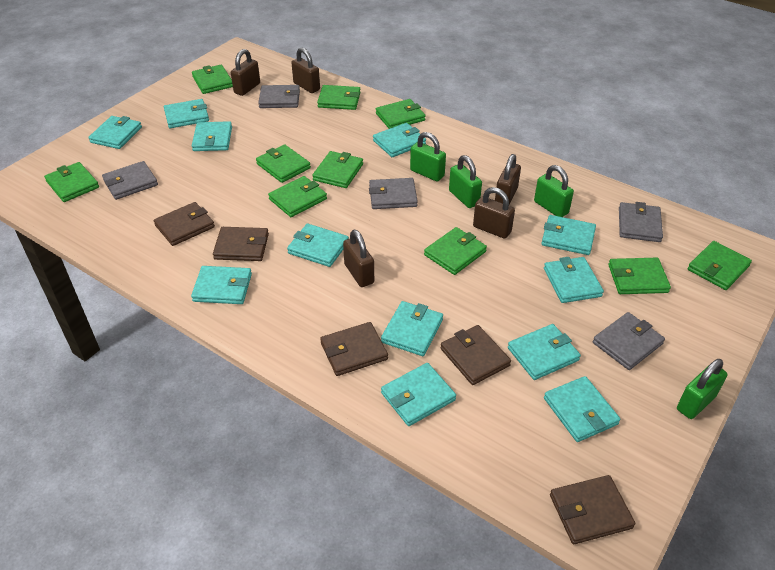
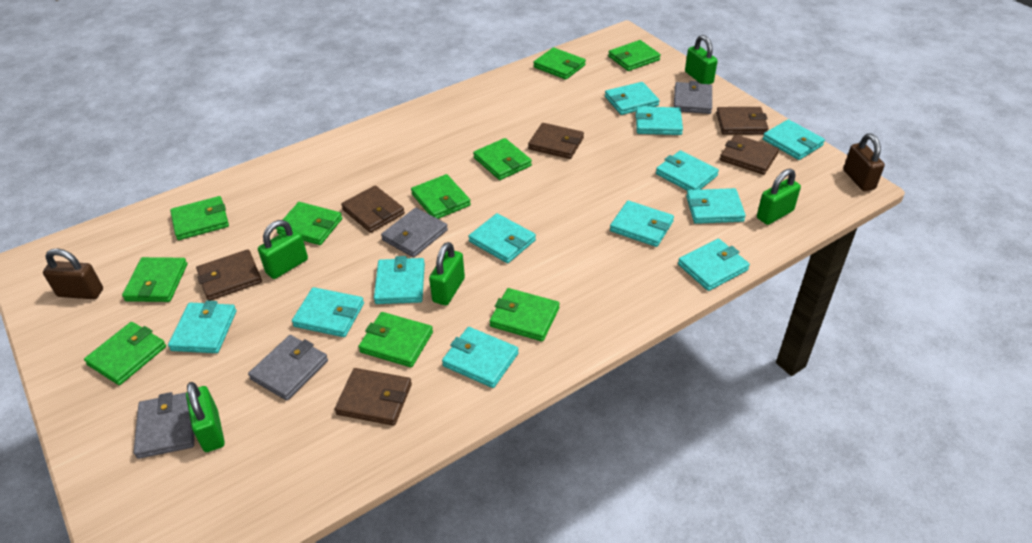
brown padlock: [231,49,260,96] [291,47,320,93] [343,230,374,287] [473,187,515,239] [495,154,521,205] = 5 -> [43,248,103,299] [843,133,885,191] = 2
brown wallet: [154,202,215,246] [213,227,269,261] [320,322,388,376] [440,325,511,385] [550,475,635,544] = 5 -> [196,249,262,301] [335,368,412,426] [341,186,405,233] [528,123,584,159] [716,107,769,135] [720,135,779,175] = 6
green padlock: [410,132,446,181] [449,155,482,208] [534,165,574,217] [677,359,727,419] = 4 -> [186,382,225,452] [258,220,308,279] [429,242,465,305] [685,35,718,84] [757,169,801,225] = 5
grey wallet: [102,161,158,200] [258,85,300,108] [369,178,418,209] [593,312,665,370] [619,202,663,242] = 5 -> [134,392,195,459] [248,335,328,401] [381,208,448,258] [674,81,712,114] = 4

